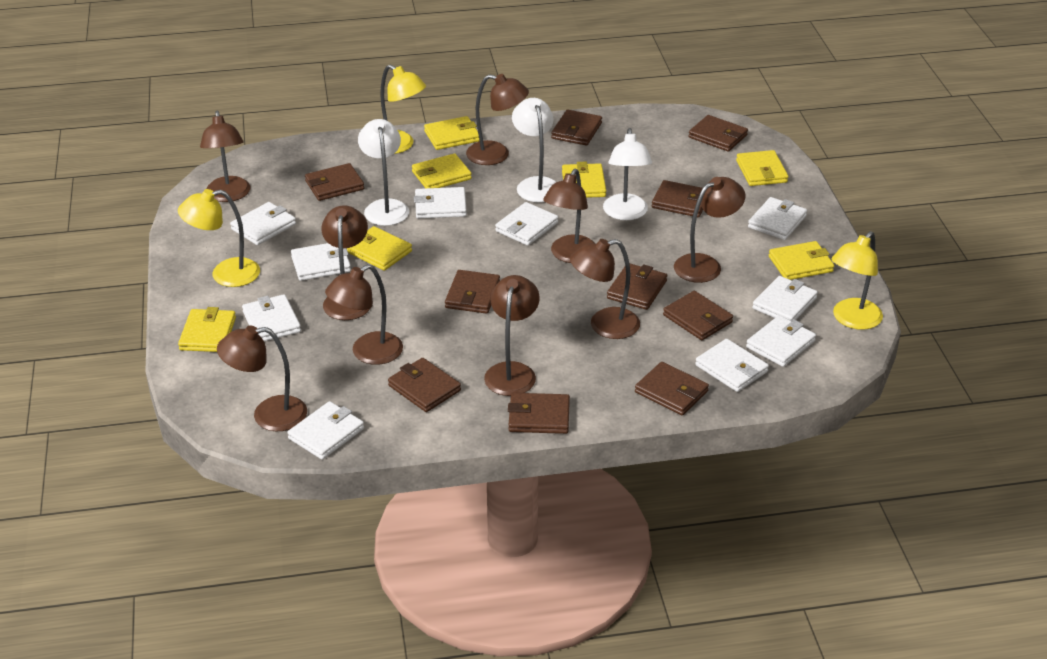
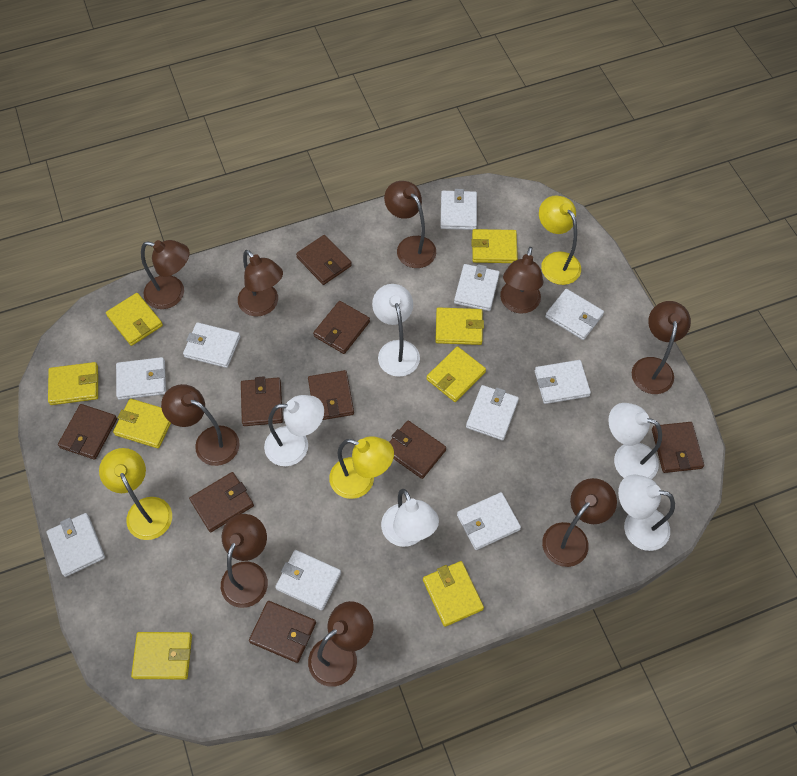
brown wallet: [305,163,364,201] [388,358,461,412] [445,270,500,314] [508,393,570,434] [551,110,602,145] [607,263,667,310] [635,362,709,416] [652,180,703,217] [663,291,733,340] [689,115,748,152] = 10 -> [58,404,117,460] [189,472,254,532] [241,376,283,426] [249,601,316,663] [296,235,352,285] [308,370,354,420] [313,301,370,354] [389,421,446,479] [652,422,704,473] = 9
white lamp: [358,119,409,226] [512,98,556,202] [603,128,652,220] = 3 -> [264,395,324,466] [372,284,420,377] [381,489,439,547] [608,403,662,479] [618,474,675,551] = 5
yellow wallet: [178,307,236,352] [347,226,412,271] [412,154,472,188] [424,116,479,150] [562,162,606,198] [736,150,788,186] [769,241,834,280] = 7 -> [48,362,98,405] [106,293,163,346] [113,399,171,448] [131,632,192,679] [423,561,484,627] [426,346,486,402] [435,307,484,345] [471,229,518,263] = 8

